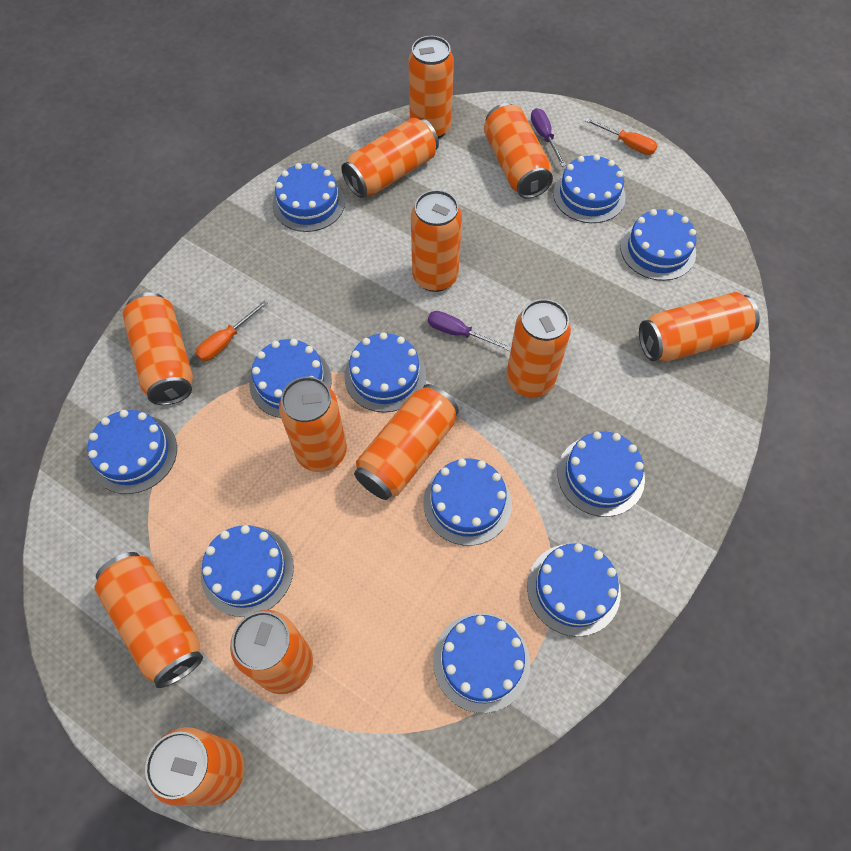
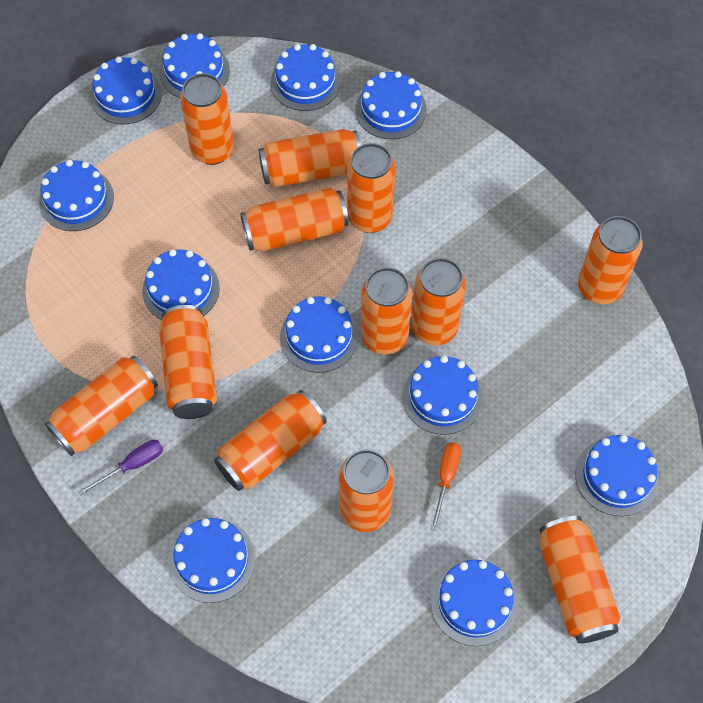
orange screwdriver: [196,300,268,361] [585,118,658,155] = 2 -> [430,442,461,531] = 1
purple screwdriver: [428,311,511,351] [531,108,566,167] = 2 -> [78,440,163,496] = 1

